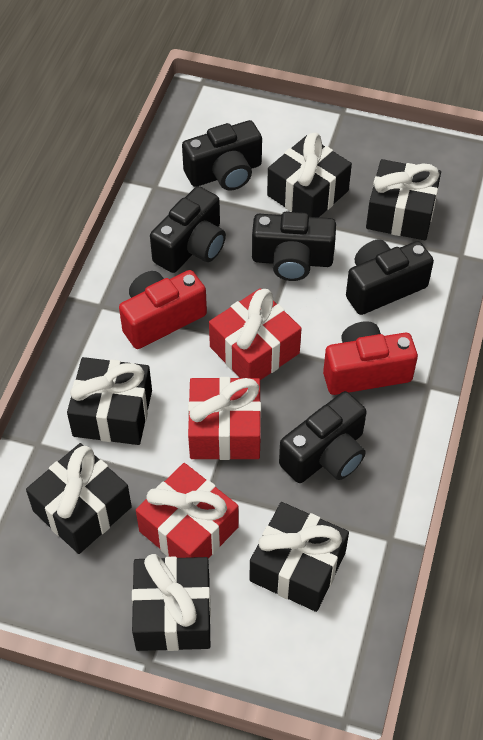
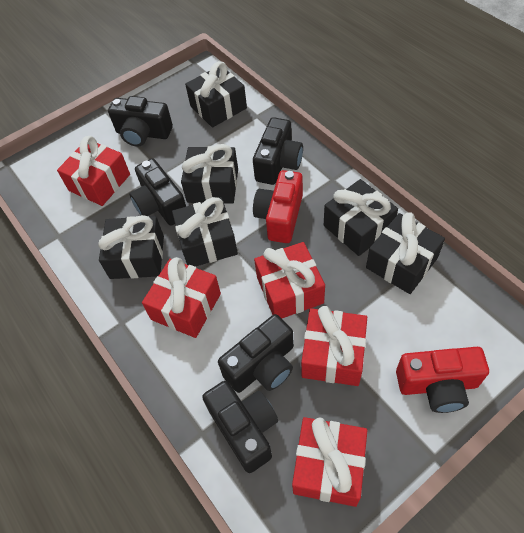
red gift: [136,463,239,558] [188,377,261,460] [209,288,302,380] = 3 -> [57,136,130,206] [142,257,221,338] [254,242,325,318] [292,417,367,507] [301,306,367,386] = 5

